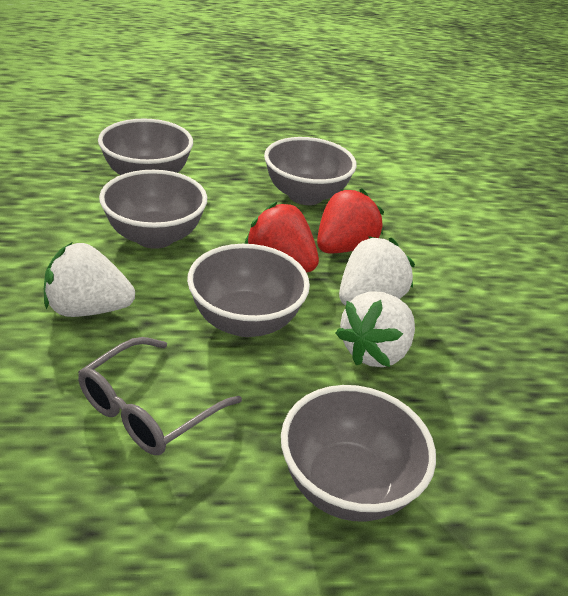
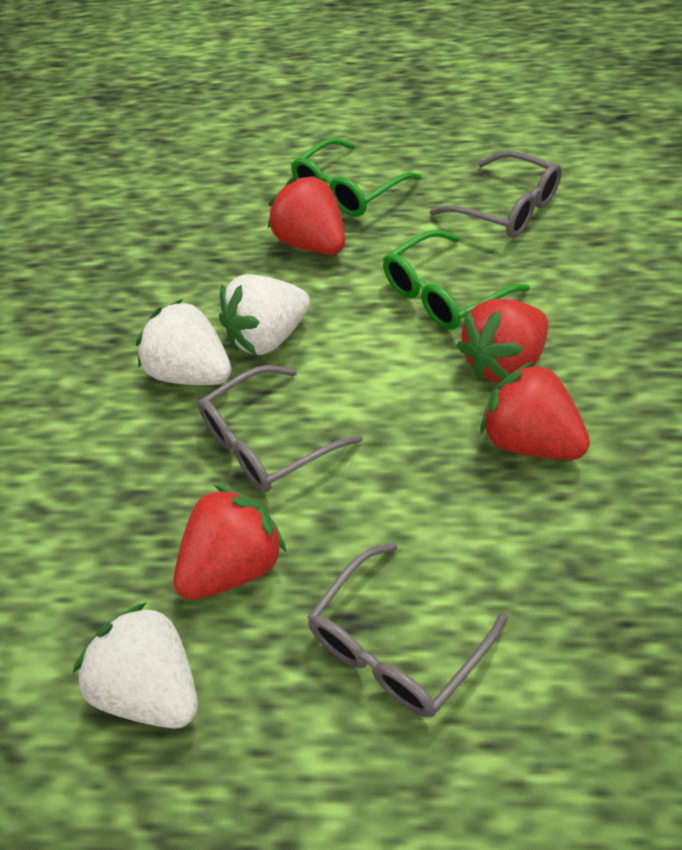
green glasses: none = 0 -> [291,138,421,217] [383,230,530,330] = 2
grey bowl: [98,119,193,175] [99,170,207,249] [187,244,310,337] [264,137,357,205] [281,385,436,522] = 5 -> none = 0
grey glasses: [78,337,242,455] = 1 -> [198,365,363,492] [307,542,508,717] [430,151,562,238] = 3
red strawberry: [245,202,319,272] [317,189,384,253] = 2 -> [173,485,286,600] [268,175,345,255] [456,299,548,382] [481,361,590,460] = 4

